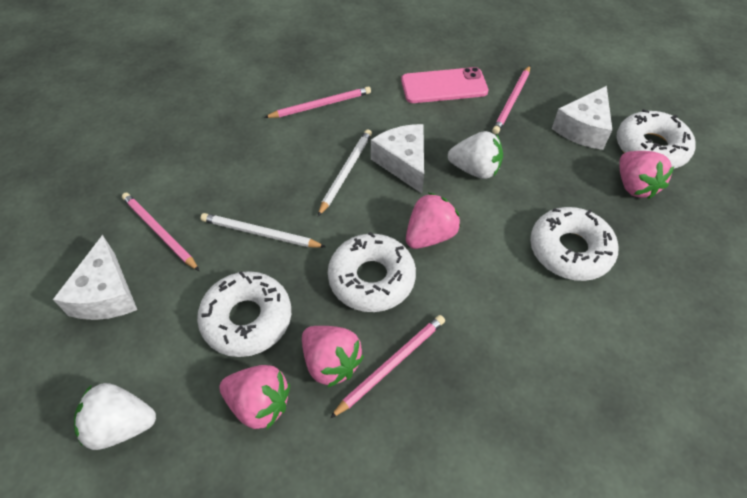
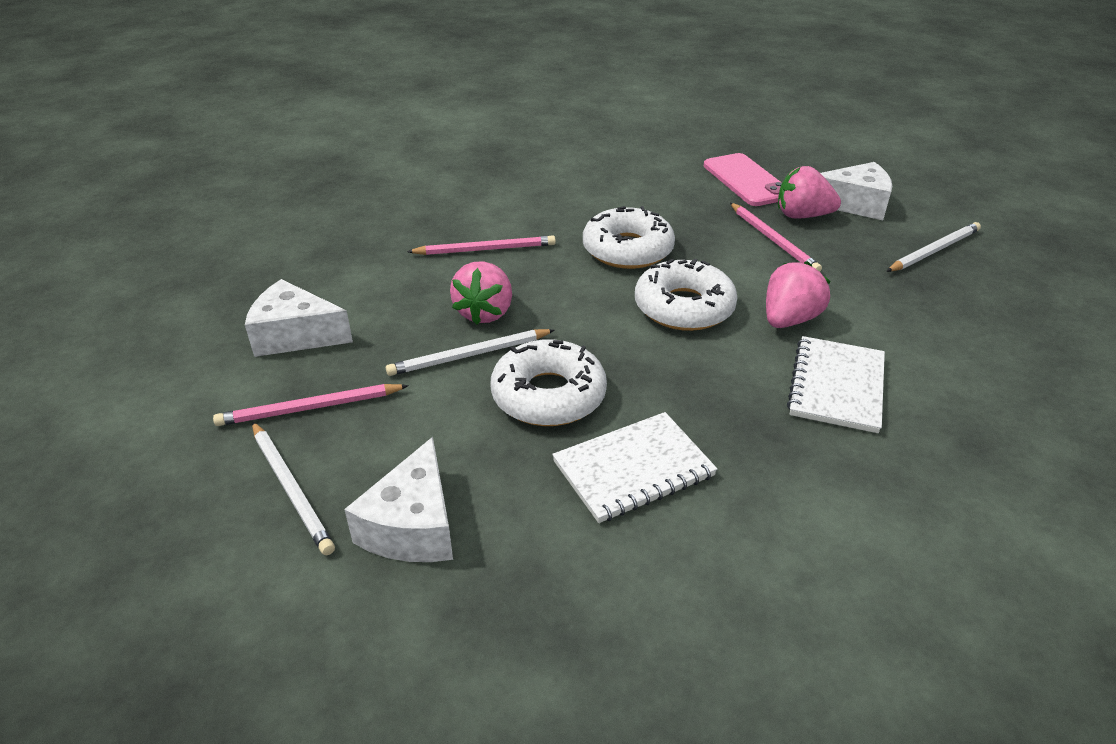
pink pencil: [122,193,199,271] [264,86,371,118] [330,315,445,418] [492,66,530,134] = 4 -> [213,384,409,426] [407,235,556,255] [730,203,822,272] = 3
pink strawberry: [219,365,290,429] [302,326,364,387] [406,193,460,249] [619,151,674,199] = 4 -> [450,261,512,325] [766,261,831,328] [778,166,841,219] = 3
white donut: [197,271,291,357] [328,232,416,312] [530,207,619,281] [616,109,696,168] = 4 -> [490,339,607,426] [583,206,675,269] [635,259,738,331] = 3
white notebook: none = 0 -> [552,412,717,523] [787,336,885,433] = 2
white pencil: [201,213,326,248] [318,129,372,216] = 2 -> [252,422,335,555] [386,329,555,376] [886,222,981,272] = 3
white strawberry: [74,383,156,450] [448,131,503,179] = 2 -> none = 0

